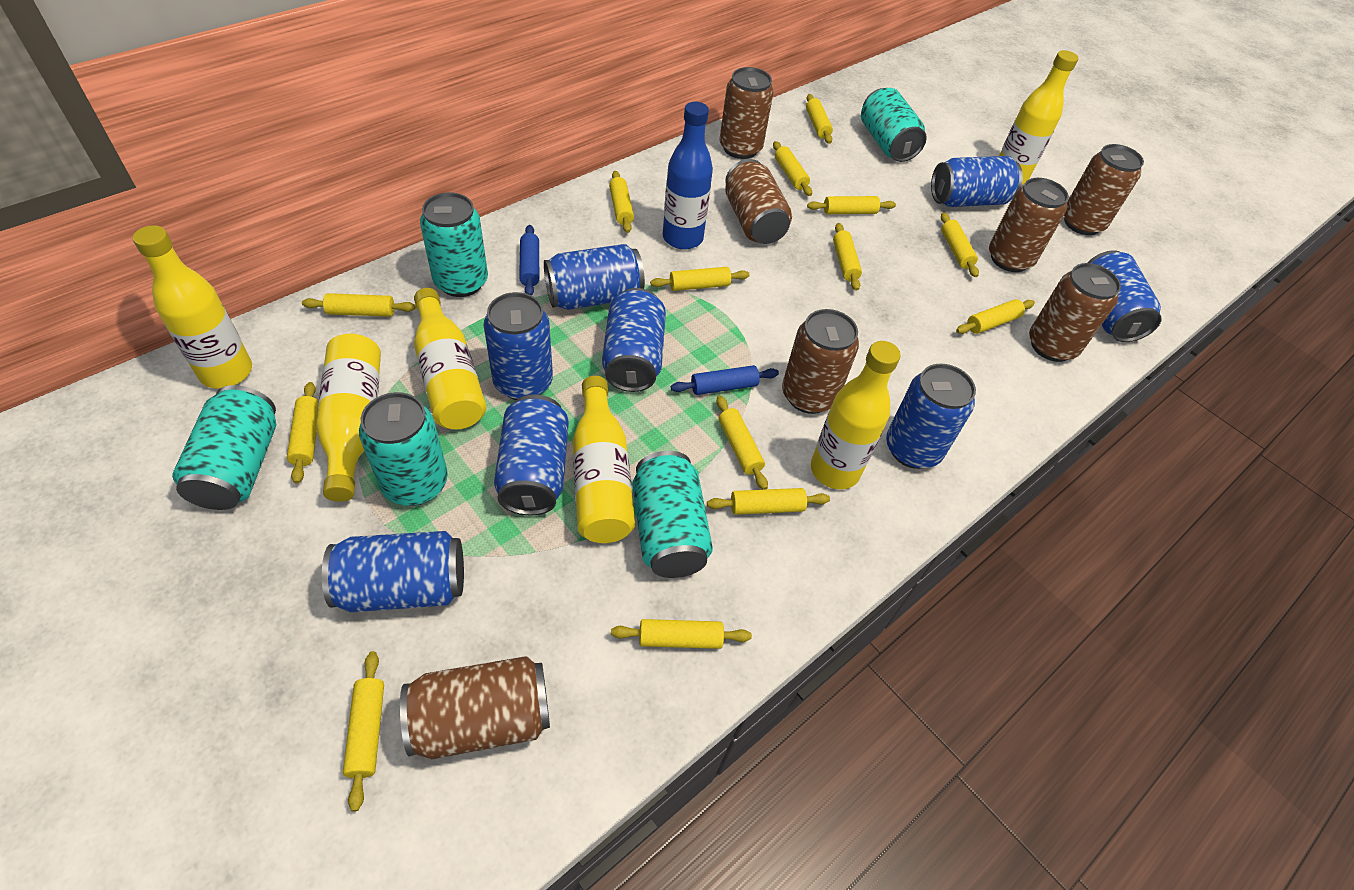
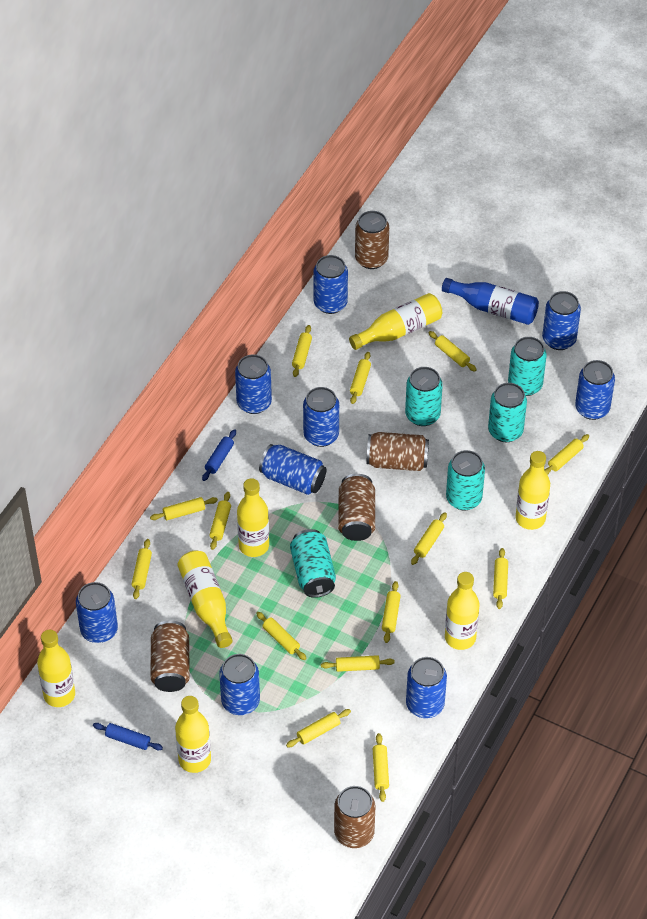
blue can: [322,531,464,612] [484,292,553,400] [494,395,569,515] [544,244,645,310] [602,288,666,392] [886,363,976,469] [931,156,1023,207] [1088,250,1162,342] = 8 -> [76,582,118,643] [219,654,260,715] [235,354,272,414] [259,444,326,495] [303,387,339,447] [313,255,348,314] [406,657,447,718] [542,291,581,350] [575,360,615,420] = 9
brown can: [400,656,550,759] [719,67,774,159] [725,159,792,244] [782,309,859,414] [989,178,1069,272] [1029,263,1121,362] [1064,144,1144,235] = 7 -> [151,621,190,692] [334,786,375,848] [338,474,375,541] [355,211,389,269] [366,432,429,471] = 5
yellow bottle: [133,225,252,389] [316,334,381,502] [414,288,486,429] [573,376,635,543] [811,341,901,489] [999,50,1078,185] = 6 -> [37,630,75,707] [175,696,211,773] [177,550,233,648] [237,478,269,557] [349,293,442,350] [445,572,479,650] [516,451,550,530] = 7

